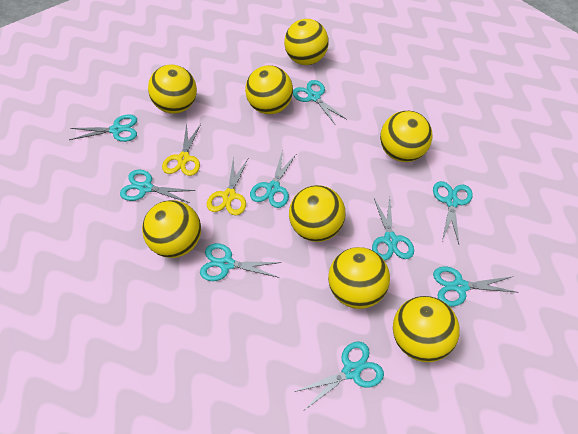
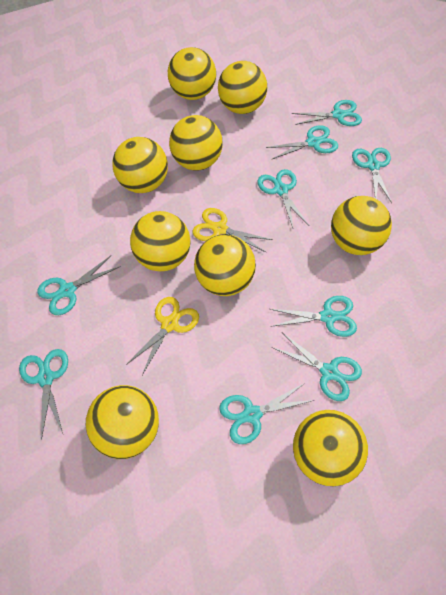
yellow ball: [142,200,201,258] [148,65,197,114] [245,65,293,114] [284,19,329,65] [289,185,346,242] [328,247,390,309] [380,111,432,162] [393,296,460,362] = 8 -> [86,385,159,459] [112,137,168,193] [130,211,191,271] [168,47,216,100] [169,115,223,171] [194,235,256,296] [218,61,267,114] [293,410,368,486] [331,196,392,255] = 9

